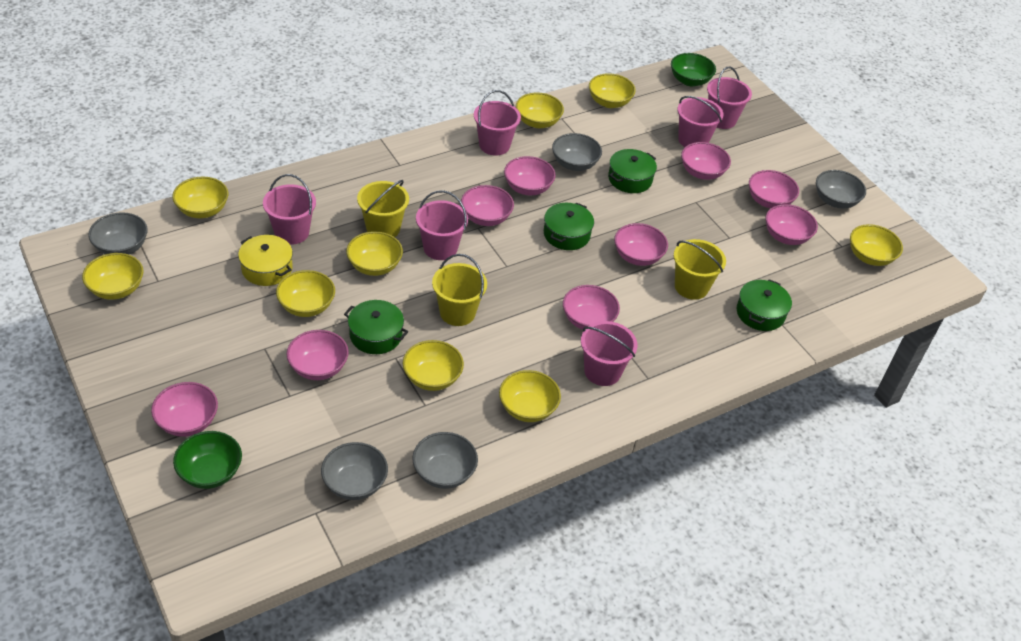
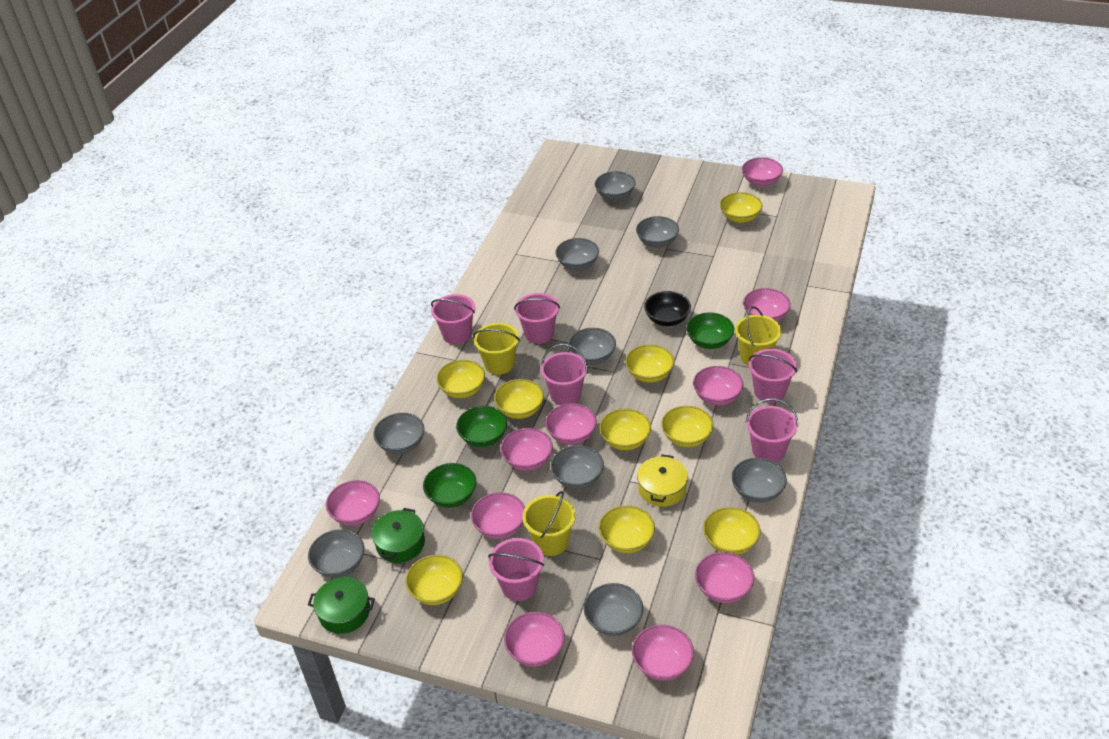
black bowl: none = 0 -> [644,291,691,326] = 1
green bowl: [173,431,242,489] [671,53,716,86] = 2 -> [423,463,476,508] [456,406,507,447] [687,312,734,349] = 3
green pot: [344,300,408,354] [544,203,594,250] [608,149,657,193] [737,279,792,331] = 4 -> [308,577,375,634] [372,508,425,563] = 2
grey bowl: [88,212,148,254] [321,442,388,500] [412,432,478,489] [552,133,602,171] [816,170,866,208] = 5 -> [308,529,364,578] [373,413,424,454] [551,445,604,489] [556,238,599,270] [568,328,616,365] [584,583,643,636] [595,171,636,201] [636,216,679,248] [732,458,787,503] = 9
pink bowl: [151,382,218,437] [287,330,349,380] [461,185,514,226] [504,156,556,195] [563,285,620,330] [614,223,668,266] [681,142,731,180] [749,170,799,208] [766,204,818,245] = 9 -> [326,480,380,526] [471,492,525,539] [501,428,553,471] [504,612,565,666] [545,403,597,445] [632,625,694,681] [693,366,744,405] [695,552,754,603] [742,157,783,187] [743,288,791,321] = 10

